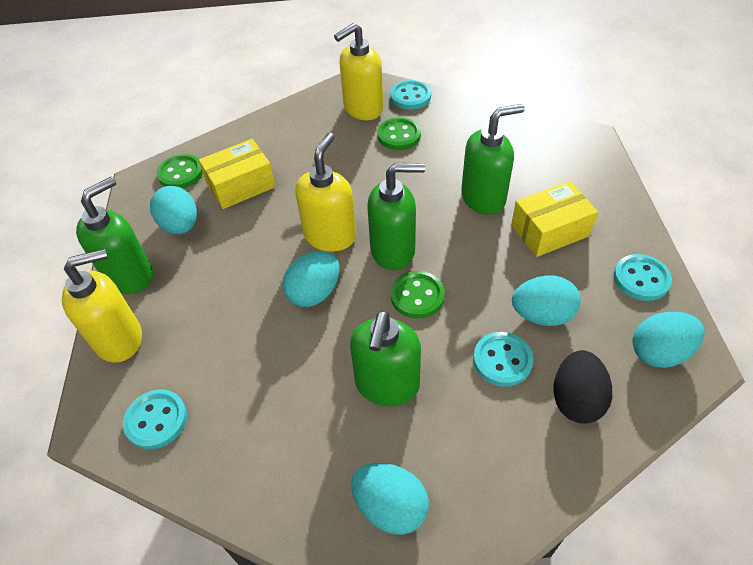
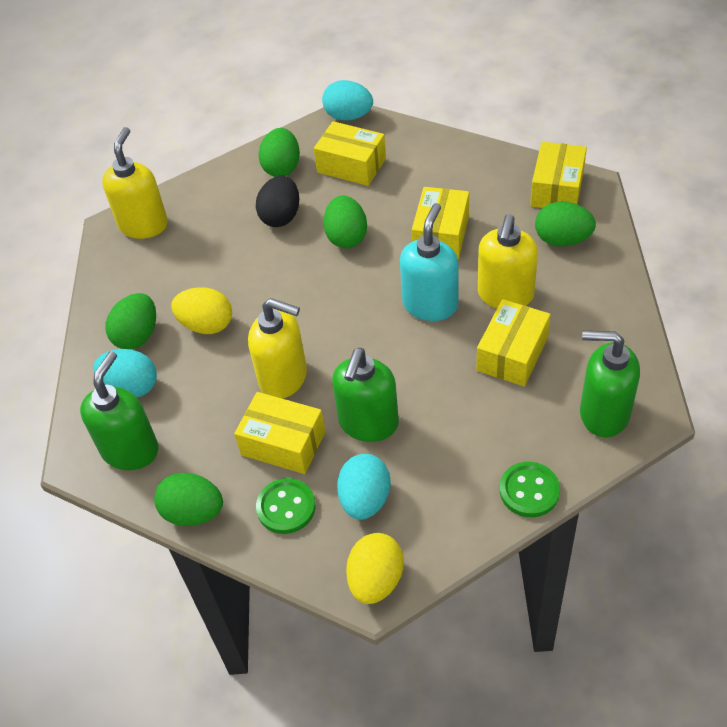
green button: [156,154,203,189] [377,117,421,150] [391,271,445,319] = 3 -> [256,478,316,534] [500,462,560,517] = 2
green egg: none = 0 -> [106,293,156,349] [154,473,223,526] [259,128,300,177] [323,195,367,248] [535,202,596,246] = 5
green soap dispenser: [76,177,153,294] [350,310,421,406] [367,163,425,270] [461,104,525,215] = 4 -> [80,351,159,470] [332,348,399,442] [580,331,640,437] = 3
turquoise button: [123,389,187,450] [390,80,431,110] [473,332,533,387] [614,254,672,301] = 4 -> none = 0
turquoise egg: [150,186,197,234] [283,251,339,307] [351,463,429,535] [512,275,581,326] [632,312,705,368] = 5 -> [94,349,157,397] [322,80,373,121] [337,454,391,520] = 3
turquoise soap dispenser: none = 0 -> [400,203,458,321] = 1
yellow box: [199,139,276,209] [511,181,598,257] = 2 -> [234,392,325,474] [314,121,386,186] [412,187,469,259] [477,299,551,386] [530,142,587,208] = 5
yellow egg: none = 0 -> [171,287,232,334] [346,533,404,604] = 2

